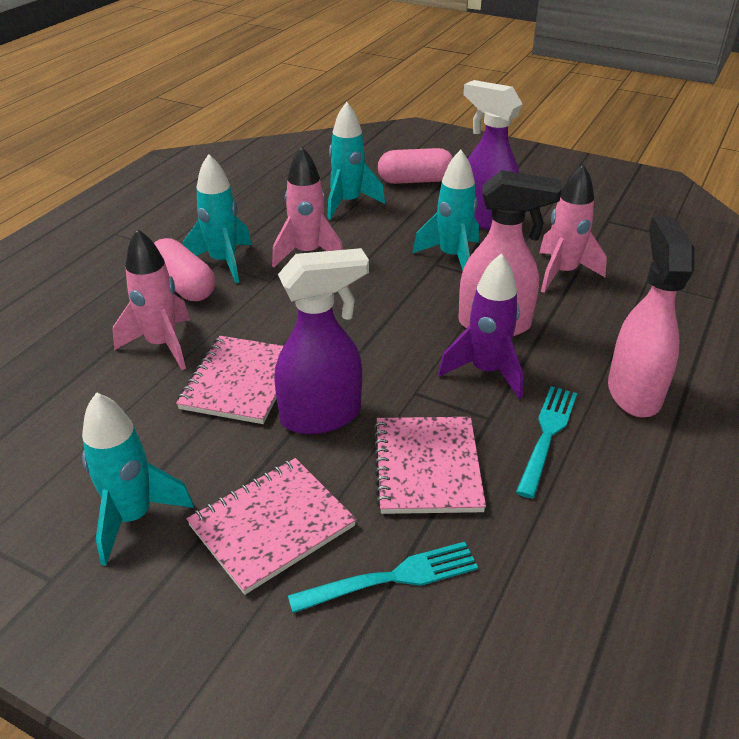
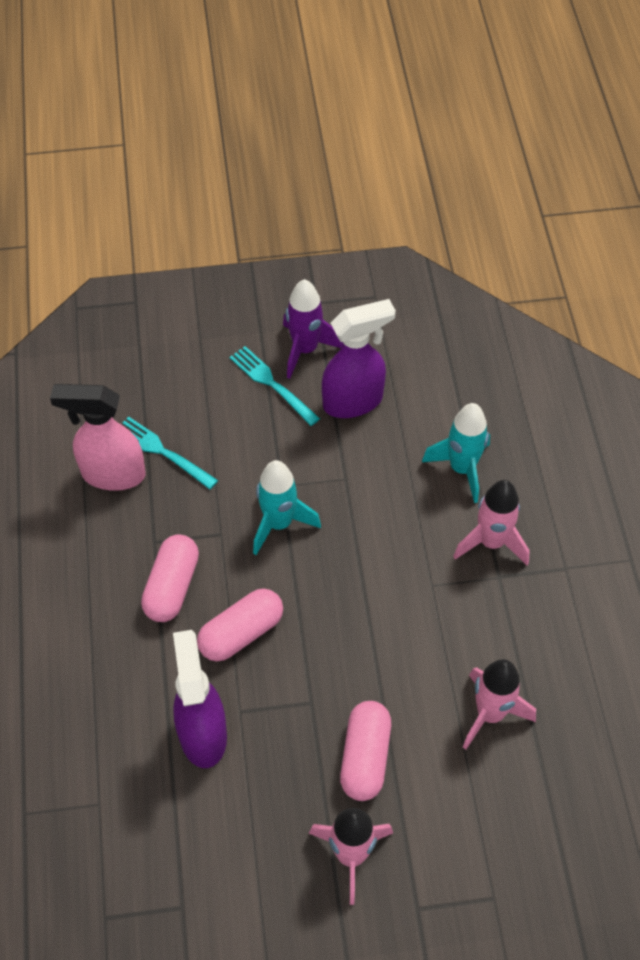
pink capsule: [154,238,215,301] [378,148,453,184] = 2 -> [141,534,199,622] [197,589,283,662] [340,701,391,801] = 3
pink notebook: [176,336,284,424] [186,458,357,595] [373,417,486,514] = 3 -> none = 0
pink spray bottle: [458,170,562,336] [608,217,694,417] = 2 -> [50,384,146,491] = 1
turquoise rocket: [82,392,194,566] [183,154,252,283] [327,102,385,219] [412,150,479,270] = 4 -> [253,460,321,555] [422,403,490,503] = 2

